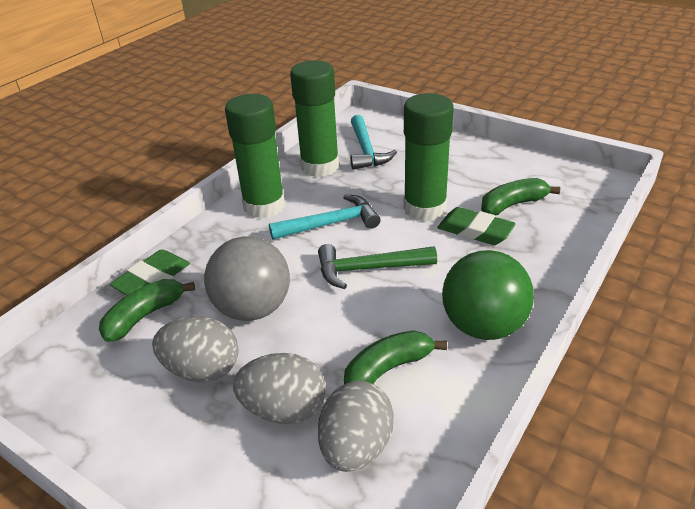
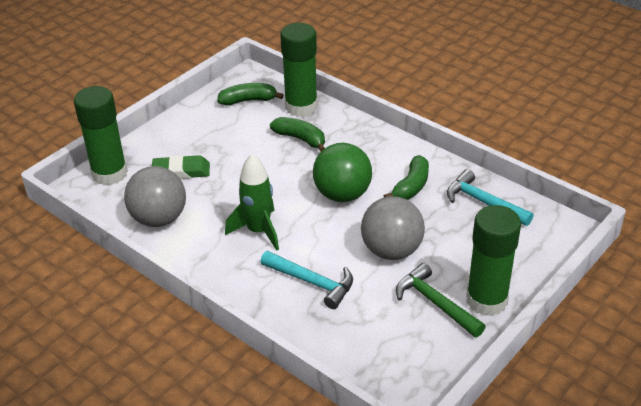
green eraser: [110,249,190,295] [437,207,516,245] = 2 -> [152,155,210,179] = 1
green rocket: none = 0 -> [225,154,279,251] = 1
grey ball: [204,236,290,321] = 1 -> [124,166,186,227] [361,196,425,260] = 2
grey egg: [152,316,239,382] [233,353,326,424] [318,381,394,472] = 3 -> none = 0

